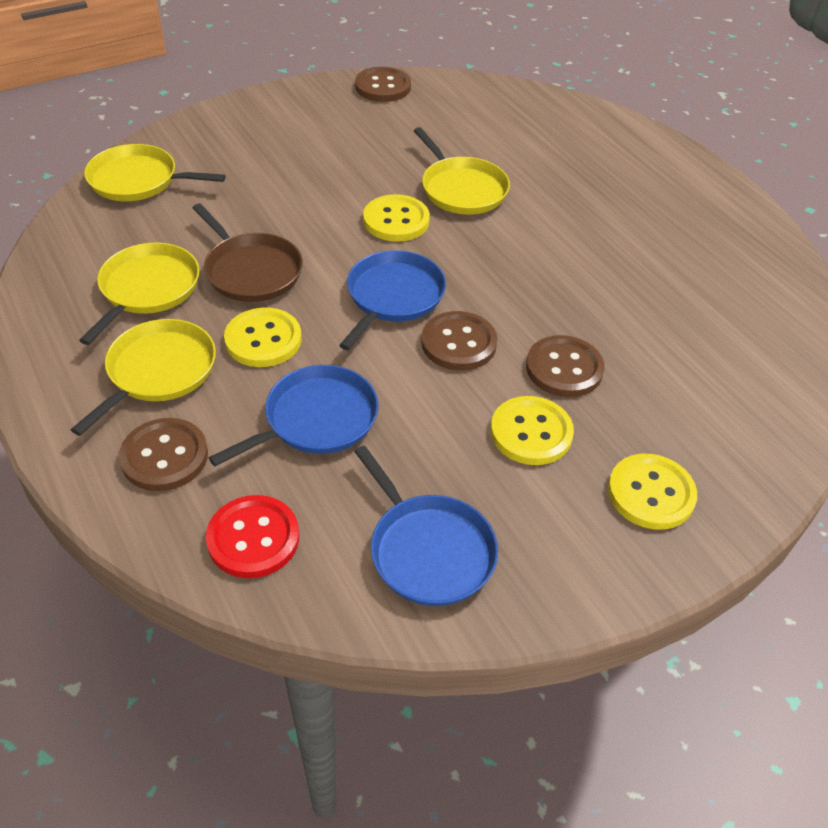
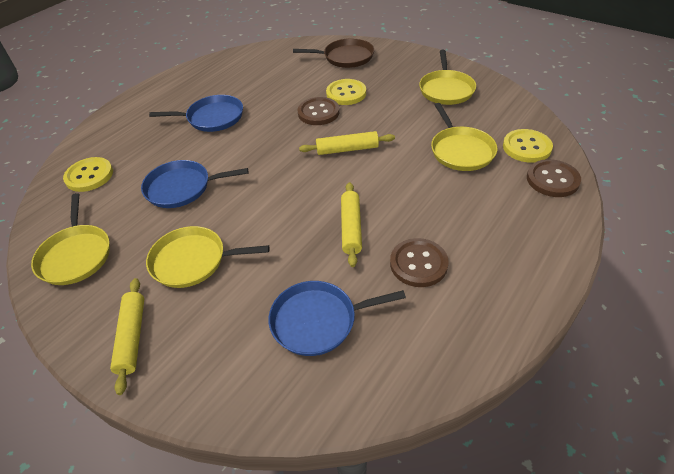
brown button: [119,418,208,491] [355,67,411,102] [421,311,497,371] [526,335,605,397] = 4 -> [297,97,339,125] [390,238,449,287] [527,159,581,197] = 3
red button: [206,495,299,578] = 1 -> none = 0
yellow button: [224,308,302,367] [363,194,430,242] [491,396,574,465] [608,454,697,530] = 4 -> [63,157,113,192] [326,79,366,105] [503,129,553,163] = 3
yellow rolling pin: none = 0 -> [110,278,144,395] [299,131,395,155] [341,182,362,267] = 3

